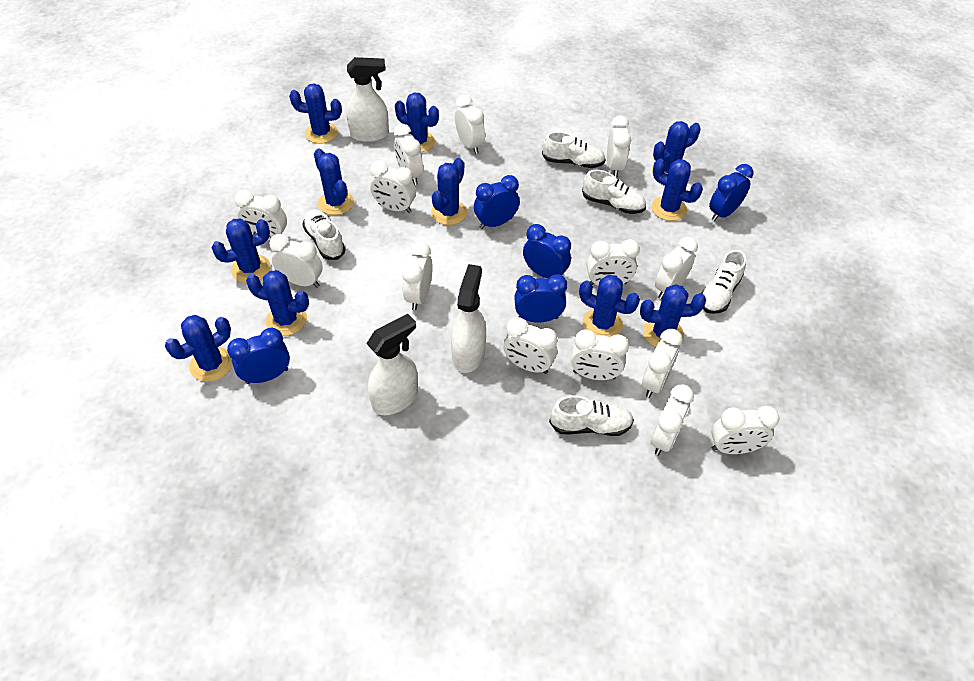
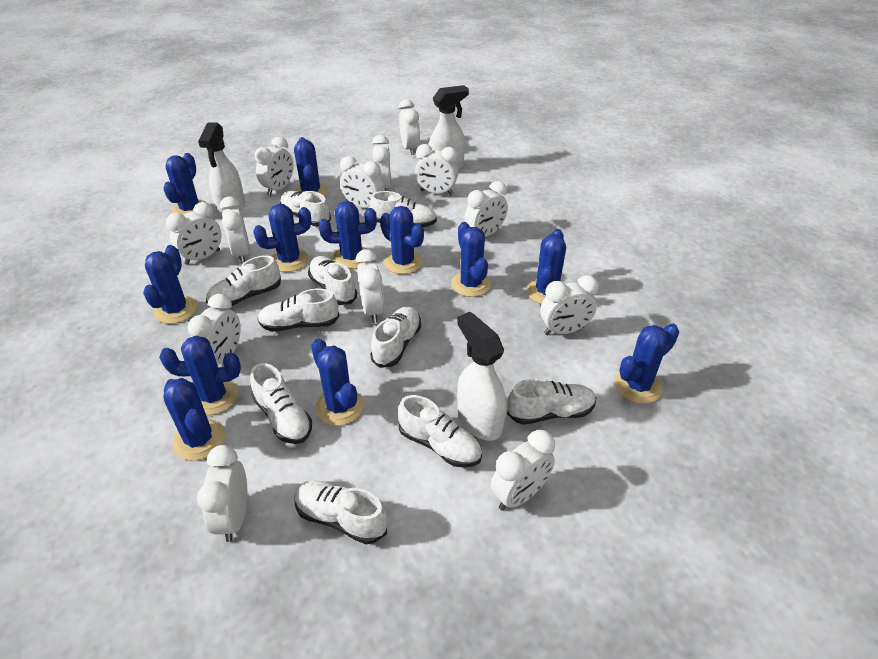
blue cactus: [165,315,233,382] [212,219,270,283] [246,270,309,336] [289,83,342,144] [314,149,354,215] [395,92,439,152] [431,158,467,225] [579,275,640,337] [640,284,706,347] [651,158,703,221] [652,121,701,175] = 11 -> [143,245,197,324] [159,336,241,415] [163,153,205,215] [163,378,225,461] [253,204,311,272] [294,137,328,197] [311,338,364,426] [319,201,377,269] [380,206,424,274] [451,222,491,297] [526,229,566,304] [614,323,679,404] = 12
blue clock: [227,328,290,384] [474,175,520,229] [514,274,568,323] [523,224,571,279] [709,164,754,221] = 5 -> none = 0
white clock: [235,190,287,240] [270,234,323,288] [370,160,416,213] [394,124,423,185] [402,242,433,310] [455,95,485,154] [503,317,557,374] [571,330,629,380] [586,239,640,286] [607,115,631,177] [642,329,682,398] [651,384,694,456] [655,237,698,299] [711,406,780,454] = 14 -> [166,202,222,265] [188,294,241,365] [197,445,247,542] [220,197,250,264] [254,137,293,196] [340,156,384,208] [355,249,384,323] [372,135,392,191] [399,99,420,155] [415,144,458,195] [465,181,508,237] [491,430,555,511] [540,275,598,335] = 13
white shoe: [302,209,346,260] [542,132,606,168] [549,395,634,436] [582,170,646,214] [702,250,746,314] = 5 -> [206,256,281,306] [250,363,312,444] [258,289,340,332] [280,191,331,226] [294,480,387,544] [308,256,357,305] [370,191,437,227] [370,306,421,368] [398,395,482,468] [507,378,596,425] = 10

